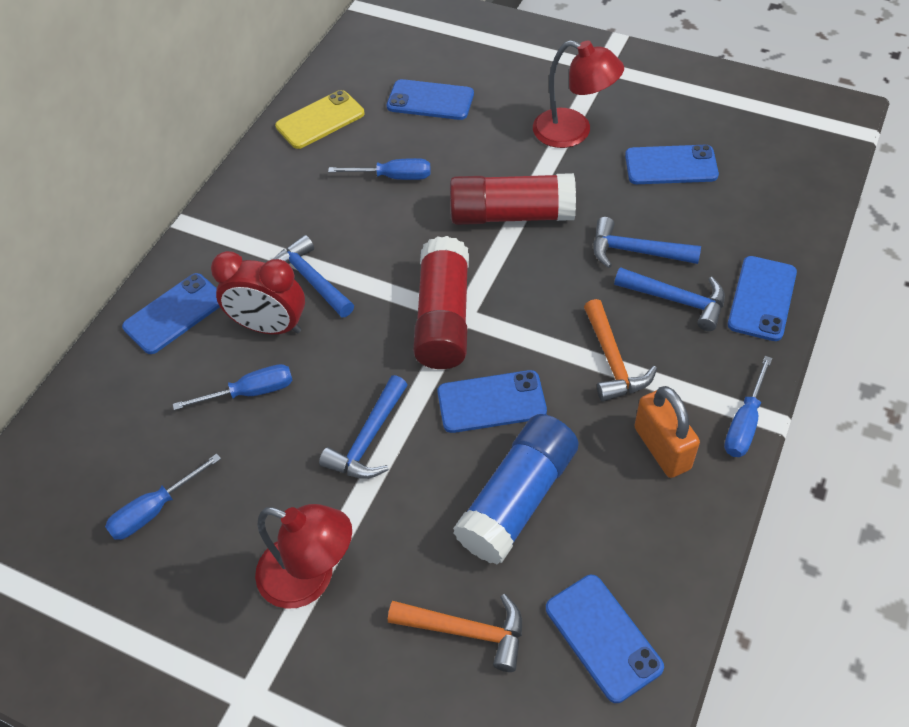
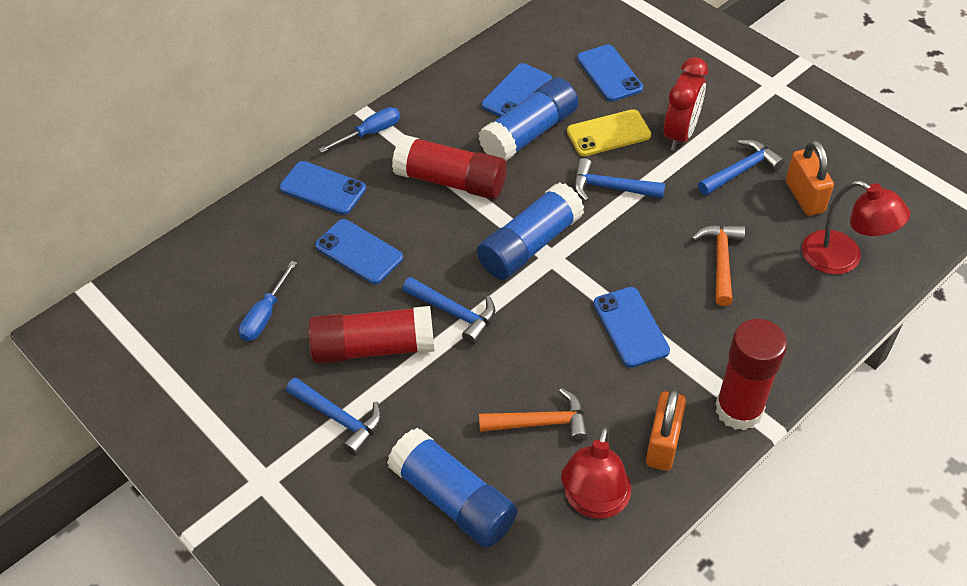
blue glue stick: [453,414,579,565] = 1 -> [387,428,517,548] [477,182,584,280] [478,77,578,161] = 3
blue phone: [122,273,220,354] [387,79,474,120] [437,370,547,433] [546,575,664,703] [625,145,719,184] [728,256,797,341] = 6 -> [279,161,366,215] [315,219,403,284] [482,63,552,117] [577,44,643,101] [593,287,670,368] = 5
blue screwdriver: [105,454,221,540] [173,364,293,410] [328,158,430,180] [724,356,772,457] = 4 -> [239,261,297,341] [319,107,400,153] = 2
orange padlock: [634,386,700,478] = 1 -> [646,389,686,471] [786,140,834,216] = 2
red glue stick: [413,236,469,369] [450,173,576,225] = 2 -> [308,306,435,364] [392,135,507,199] [716,319,787,431] = 3

